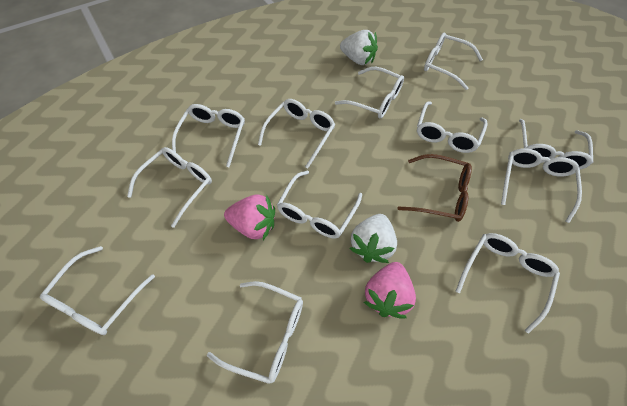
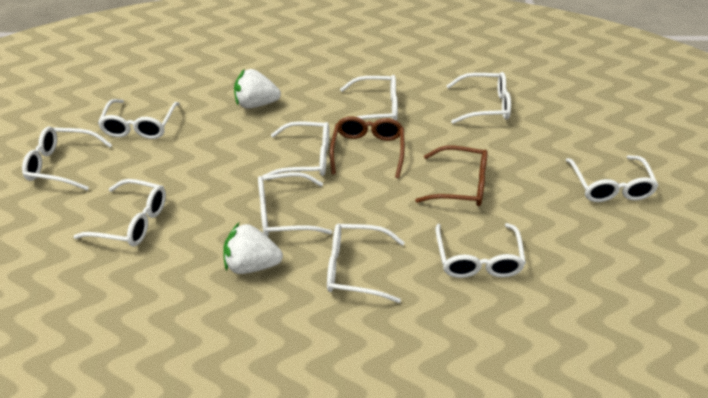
brown glasses: [397,154,472,222] = 1 -> [330,116,405,178] [415,146,488,206] = 2
pink strawberry: [224,194,275,240] [364,262,416,319] = 2 -> none = 0
white glasses: [40,246,155,335] [127,147,212,228] [172,104,245,167] [207,281,303,384] [258,99,335,168] [277,171,362,238] [335,67,404,118] [417,101,488,153] [424,32,483,90] [456,233,560,334] [501,148,582,223] [519,119,593,170] = 12 -> [22,126,112,190] [73,179,166,247] [98,99,180,139] [258,172,332,237] [263,121,329,176] [327,224,405,303] [340,75,398,121] [435,223,526,278] [447,72,511,124] [566,155,659,202] = 10

